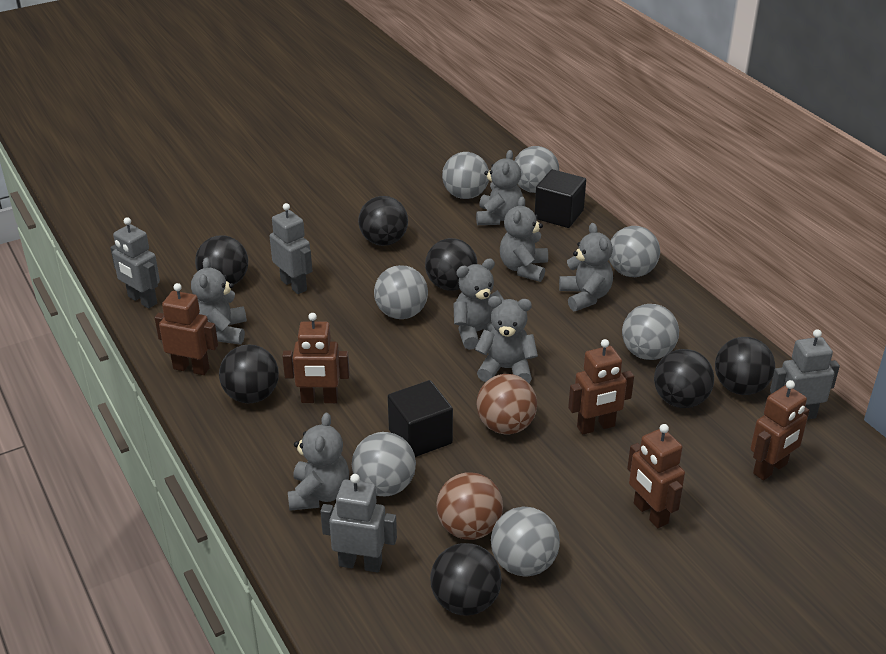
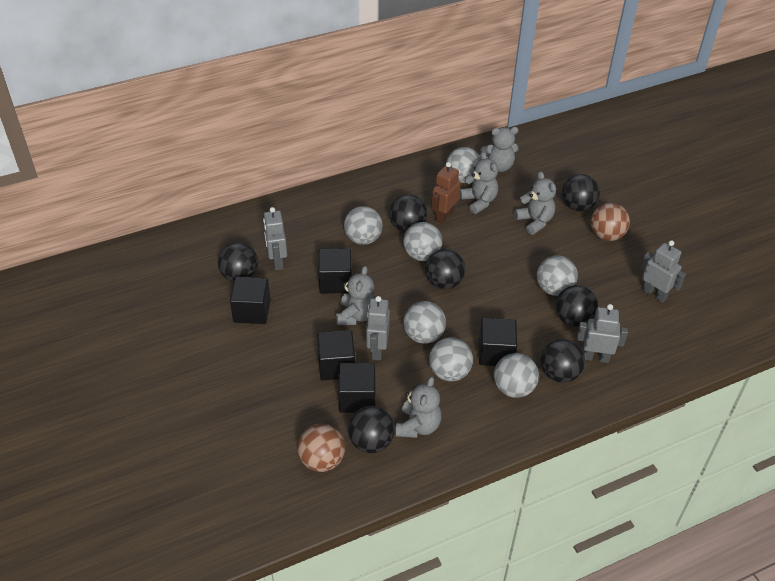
black cube: [388,380,453,457] [535,169,586,228] = 2 -> [230,277,271,324] [317,330,355,380] [318,248,352,293] [338,363,376,413] [479,318,517,366] = 5
brown robot: [155,283,218,375] [282,313,350,403] [568,339,634,435] [627,424,685,528] [751,380,810,481] = 5 -> [431,162,461,224] = 1
grey teddy bear: [191,257,247,344] [288,413,349,511] [454,259,504,350] [475,296,538,383] [476,150,523,225] [500,196,548,282] [559,223,613,311] = 7 -> [337,266,375,325] [396,376,442,438] [460,152,498,214] [481,127,519,172] [514,171,556,235] = 5

